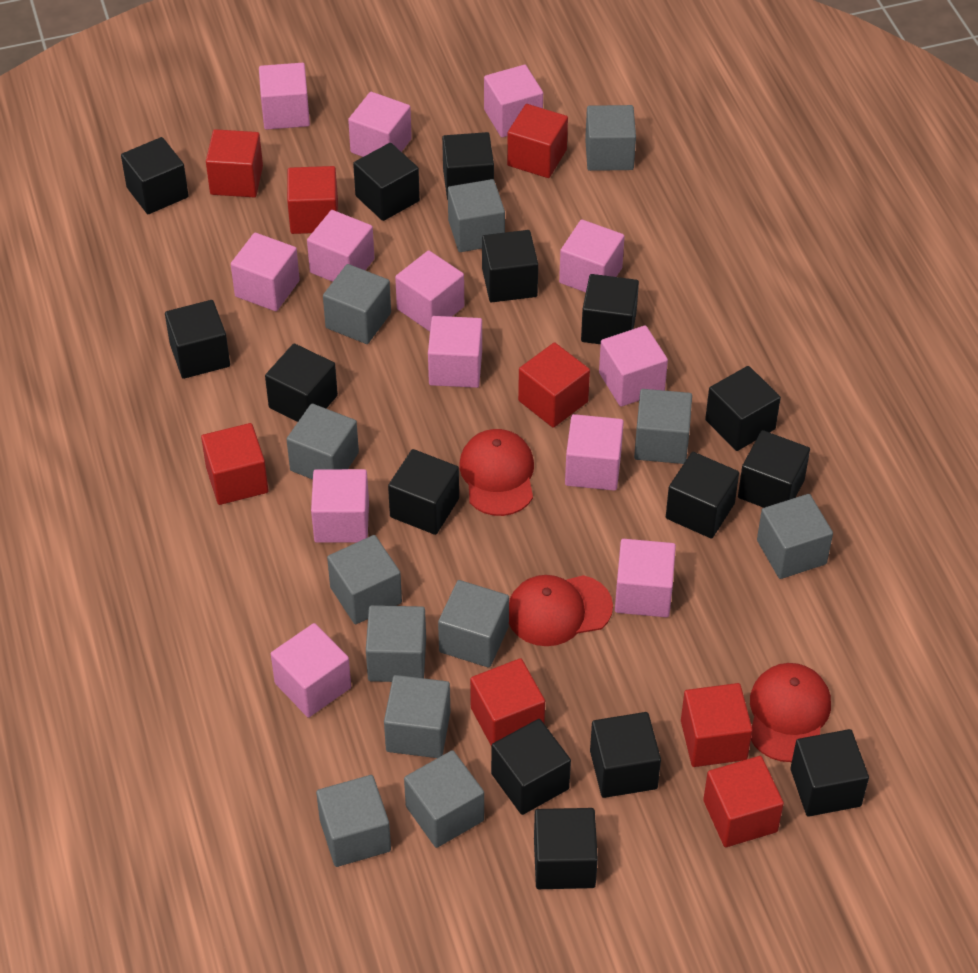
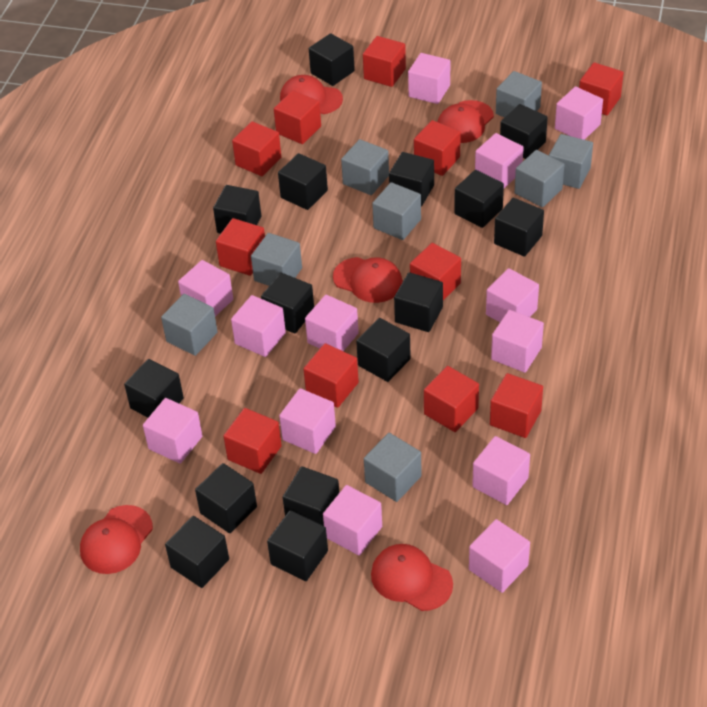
grey cube: [287,404,359,479] [316,775,391,867] [323,264,391,344] [327,535,402,624] [366,605,426,682] [384,675,450,758] [404,750,484,848] [438,580,509,668] [448,179,505,252] [585,105,636,171] [634,389,692,464] [757,494,833,579] = 12 -> [161,294,218,356] [251,233,302,286] [341,139,389,195] [364,433,422,502] [372,182,421,240] [496,71,542,117] [515,150,565,207] [549,134,593,189] = 8
red cap: [459,429,534,516] [509,575,613,646] [750,663,831,762] = 3 -> [80,505,153,574] [280,75,343,114] [333,257,403,303] [371,544,453,611] [438,100,494,143] = 5
red cube: [201,423,269,505] [206,129,263,197] [287,166,338,234] [470,658,545,745] [507,104,568,178] [518,342,590,428] [681,683,753,767] [703,756,784,847] = 8 -> [216,218,265,276] [223,408,282,474] [232,121,281,176] [274,90,321,144] [303,343,359,408] [363,36,406,87] [410,243,461,300] [414,120,461,176] [424,366,479,432] [490,373,543,438] [579,62,624,116] = 11

